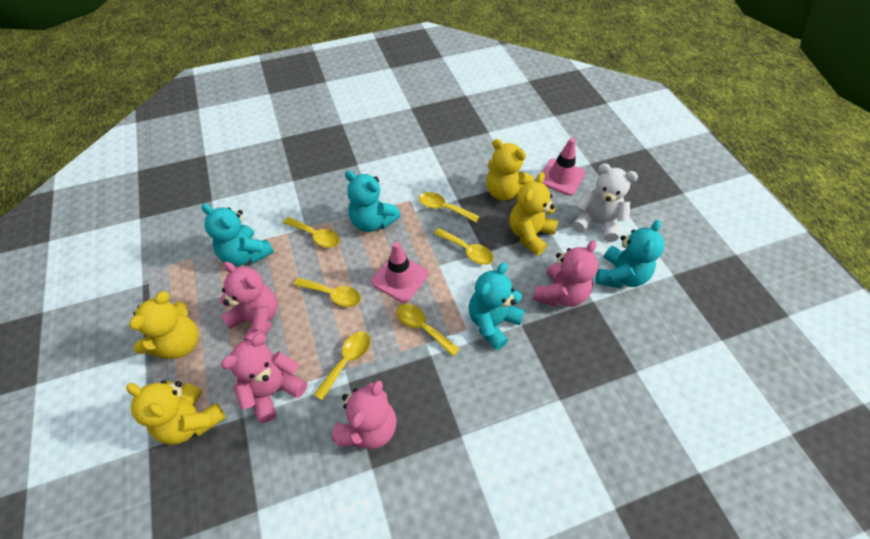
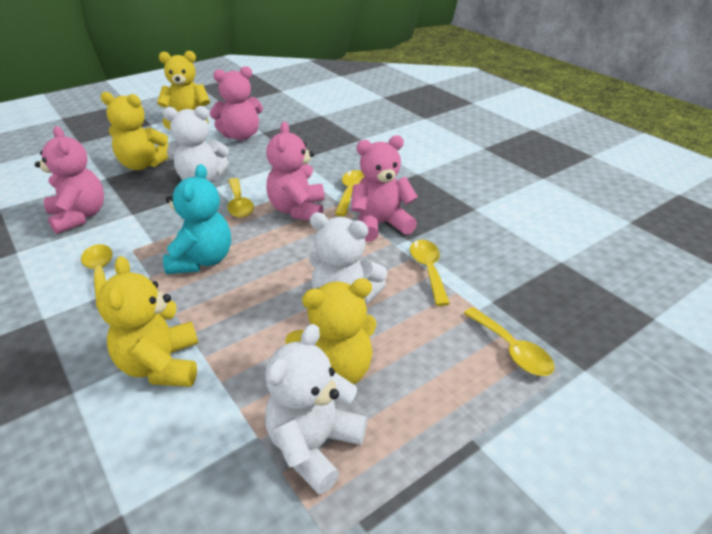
pink traffic cone: [371,242,428,303] [542,138,585,196] = 2 -> none = 0
turquoise teddy bear: [201,203,274,266] [345,170,401,232] [469,263,525,350] [595,220,665,288] = 4 -> [163,164,231,274] = 1
white teddy bear: [572,163,638,242] = 1 -> [163,106,229,182] [265,324,367,495] [309,212,387,306] = 3
yellow spoon: [283,217,340,248] [294,278,361,307] [314,332,370,400] [397,304,460,356] [419,192,480,223] [434,228,494,265] = 6 -> [81,244,112,308] [227,178,254,218] [335,170,365,216] [410,240,450,306] [464,307,555,376] = 5

